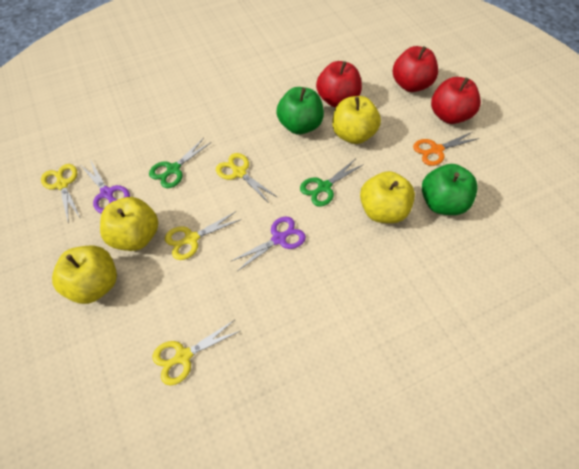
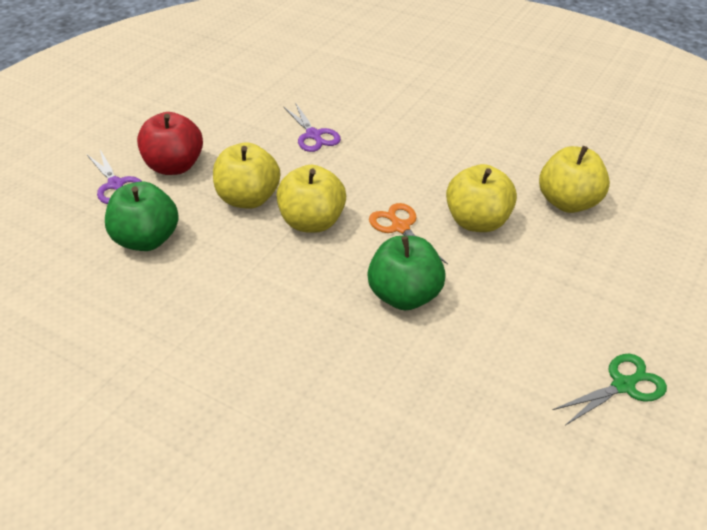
green scissors: [149,138,211,188] [300,159,364,207] = 2 -> [553,354,667,425] = 1
red apple: [316,61,362,107] [393,46,438,92] [431,77,481,124] = 3 -> [137,112,203,175] = 1
yellow scissors: [41,164,81,221] [153,320,240,385] [165,211,242,260] [216,153,277,203] = 4 -> none = 0

